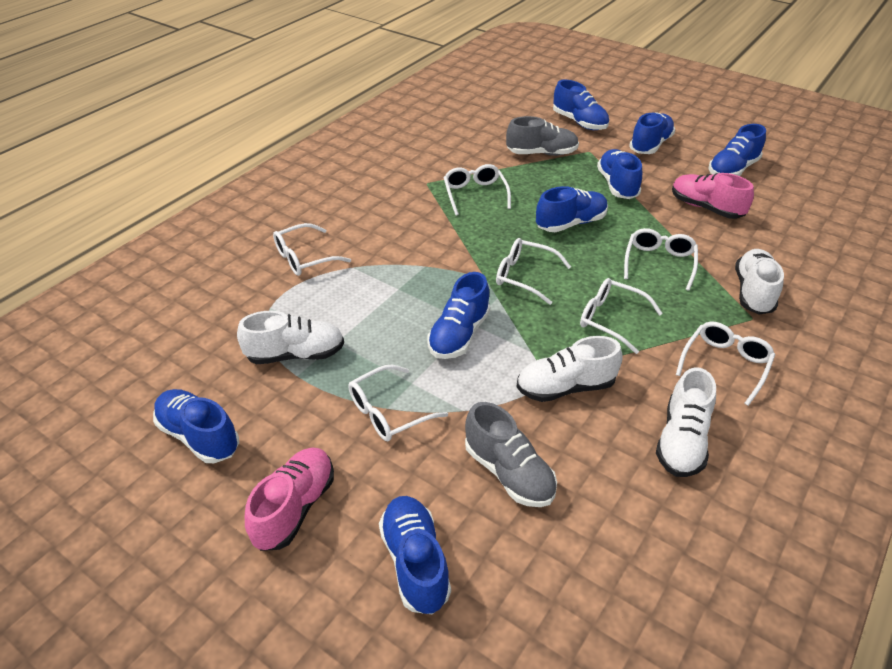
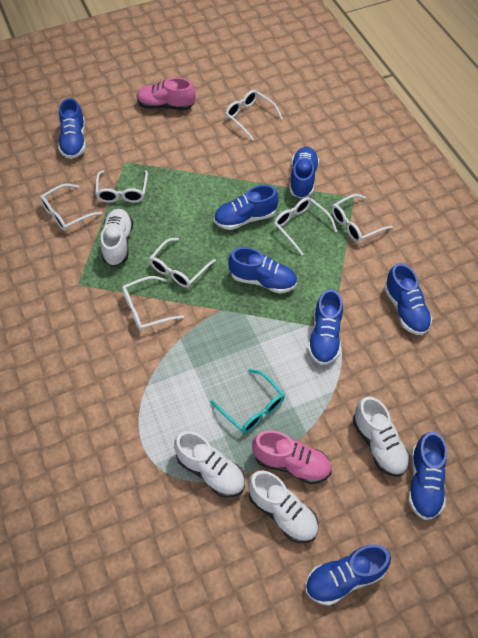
grey shoe: [465,402,557,507] [506,116,579,156] = 2 -> none = 0
turquoise glasses: none = 0 -> [210,369,285,433] = 1

